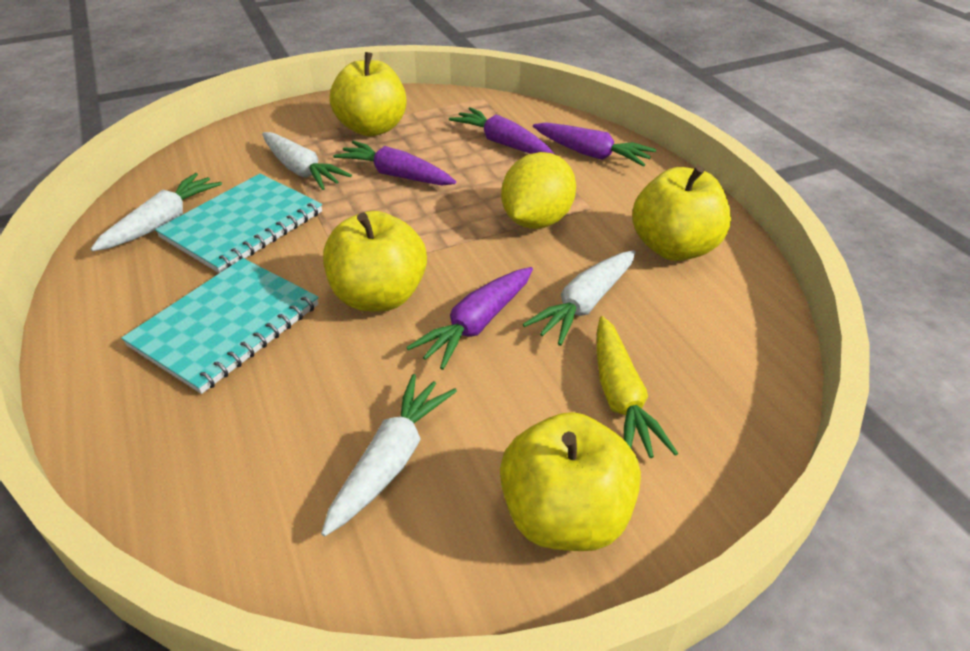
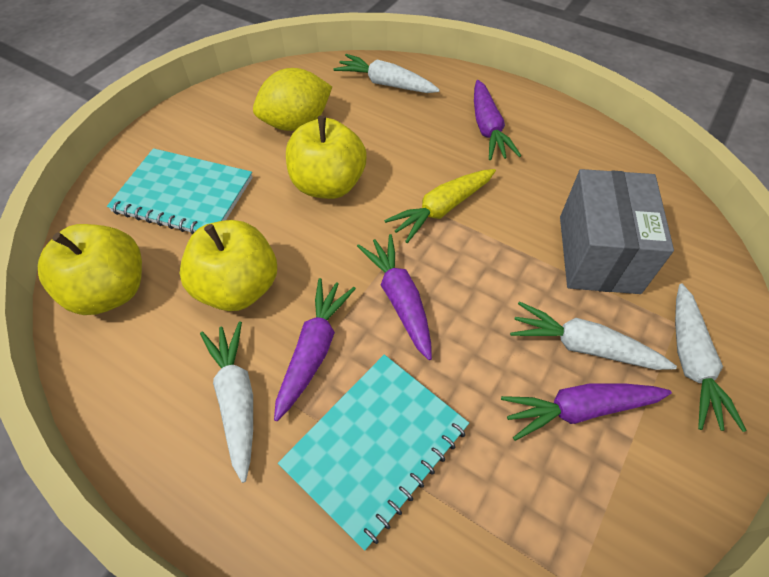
grey box: none = 0 -> [560,169,674,294] = 1
yellow apple: [323,211,427,312] [330,52,406,136] [500,412,641,551] [632,165,731,261] = 4 -> [38,224,142,315] [180,220,277,311] [286,116,367,199] = 3

